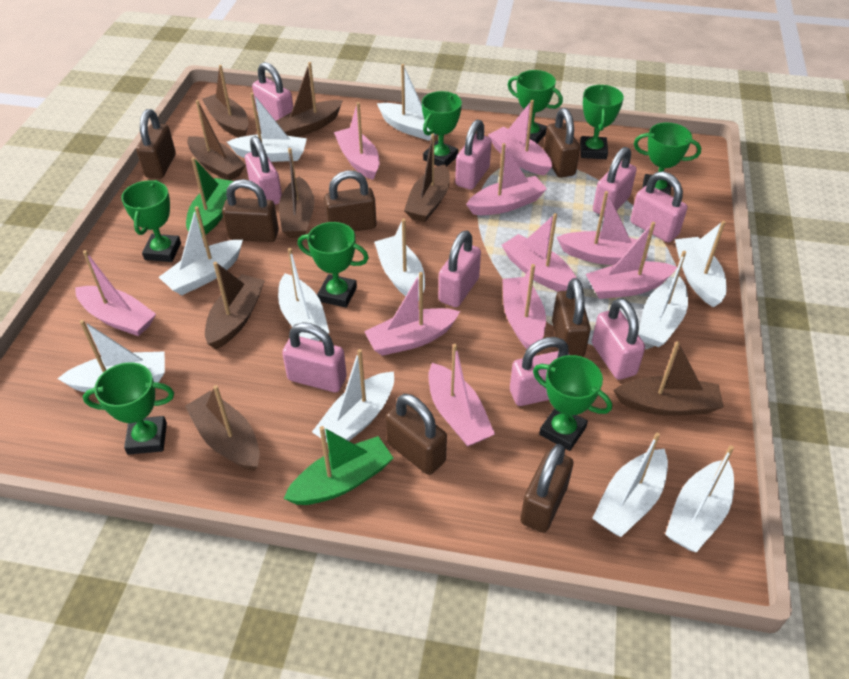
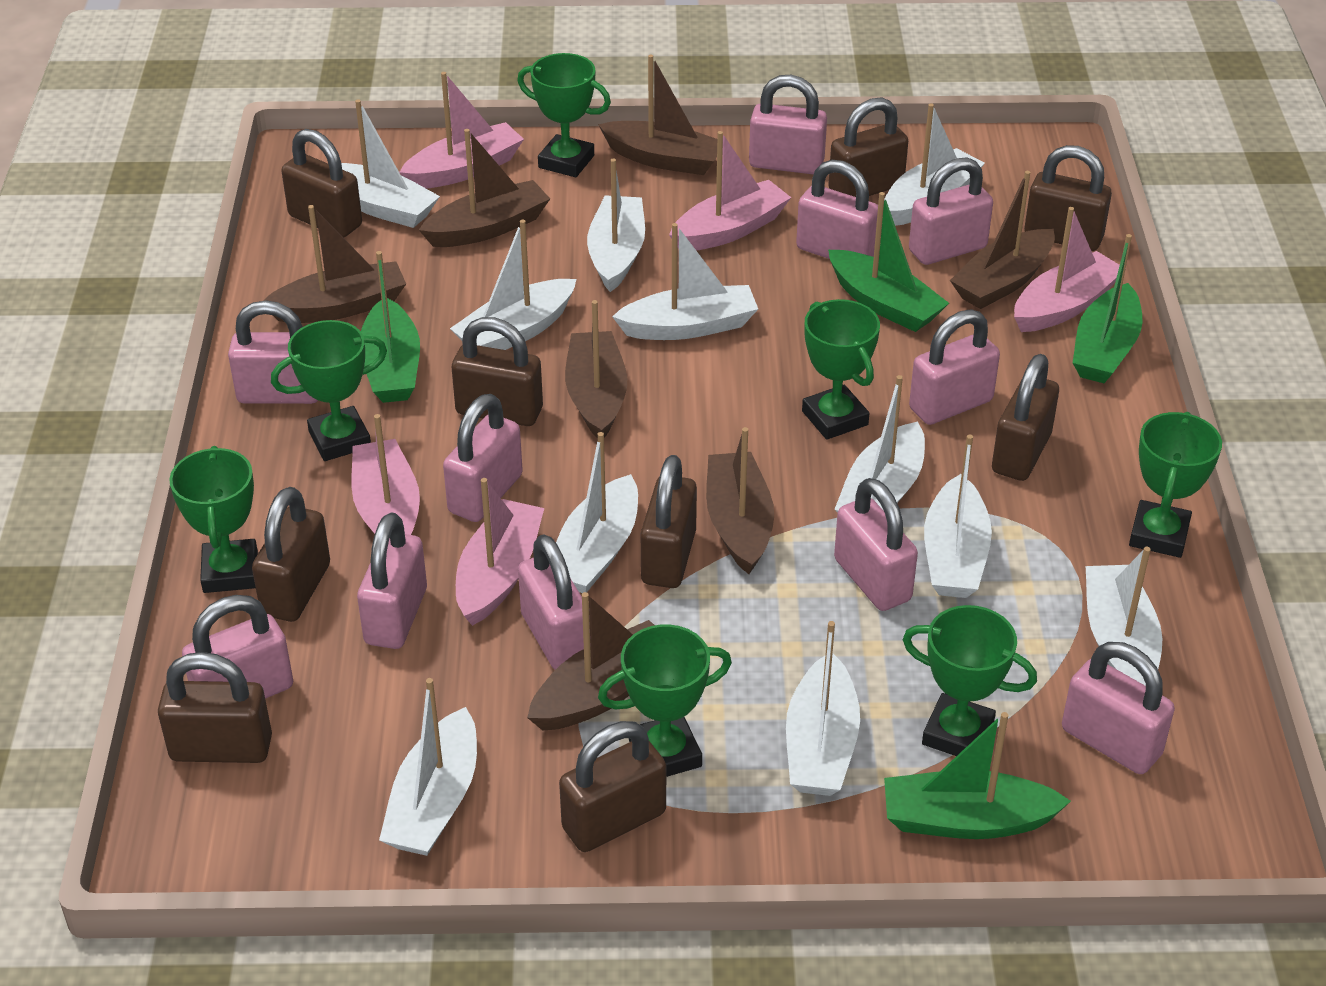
brown boat: [185,385,260,471] [187,100,246,181] [202,65,248,138] [205,262,265,349] [276,62,343,137] [279,148,315,238] [404,134,450,222] [613,341,724,416] = 8 -> [263,205,406,323] [419,129,550,247] [527,592,654,731] [565,300,627,438] [598,54,717,175] [706,427,774,574] [950,171,1055,309] = 7
brown padlock: [136,109,176,179] [222,179,279,242] [324,171,377,232] [385,394,447,475] [520,444,573,533] [544,108,580,178] [552,278,591,357] = 7 -> [158,652,272,763] [252,487,330,622] [282,129,362,238] [452,317,543,426] [559,721,666,852] [641,455,697,588] [828,97,908,197] [992,354,1059,481] [1024,145,1112,251] = 9
green boat: [186,157,234,235] [283,426,394,505] = 2 -> [361,251,420,403] [828,192,949,332] [884,712,1071,839] [1073,234,1143,383] = 4
green trophy: [83,362,174,455] [121,180,181,262] [298,222,369,308] [422,91,462,166] [508,70,563,143] [533,355,612,451] [580,85,624,159] [634,123,701,195] = 8 -> [169,446,258,593] [271,320,387,461] [517,53,611,177] [598,624,732,777] [802,299,880,440] [902,605,1037,756] [1129,412,1222,558] = 7
pink boat: [75,250,156,336] [334,102,379,180] [364,272,460,356] [428,344,495,447] [466,143,547,215] [488,100,552,176] [502,213,577,292] [502,264,546,349] [557,191,647,265] [586,222,677,299] = 10 -> [352,414,420,535] [399,72,524,189] [456,478,544,626] [669,131,791,251] [1014,207,1126,332] = 5
pink padlock: [245,136,282,205] [252,62,293,121] [282,322,347,392] [438,230,481,307] [455,120,492,190] [510,337,570,406] [592,298,645,380] [593,147,637,216] [630,171,687,242] = 9 -> [182,595,293,699] [228,300,318,404] [357,513,427,649] [443,394,523,522] [518,534,590,670] [749,75,827,175] [796,160,878,259] [834,478,918,611] [909,157,993,265] [909,309,1000,425] [1062,642,1175,774] = 11

